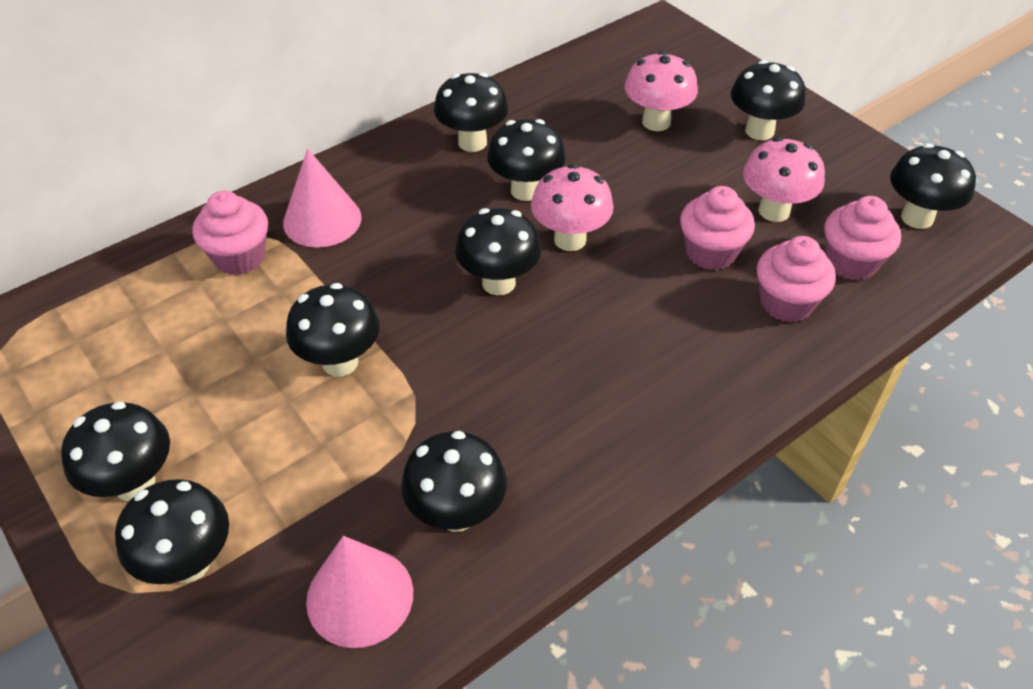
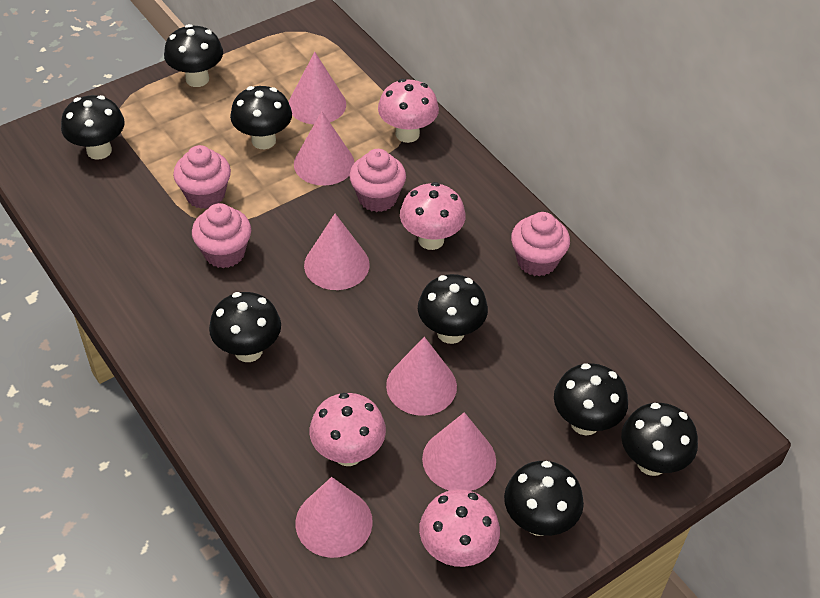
black mushroom: [61,401,170,501] [115,479,229,584] [286,283,380,377] [401,431,507,532] [434,73,508,152] [455,208,541,295] [487,119,566,201] [731,60,806,140] [890,143,976,229] = 9 -> [61,95,125,160] [164,24,223,87] [209,292,281,362] [230,86,292,149] [418,274,488,344] [504,461,584,536] [554,363,628,435] [621,403,698,476] = 8
pink cone: [283,149,361,247] [306,536,413,648] = 2 -> [289,52,346,125] [294,111,355,186] [296,477,373,558] [304,214,370,290] [386,337,457,416] [422,412,496,491] = 6
pink mushroom: [531,164,614,251] [625,51,698,131] [743,137,825,222] = 3 -> [310,393,386,466] [378,79,439,143] [400,182,466,250] [419,489,500,567] = 4

